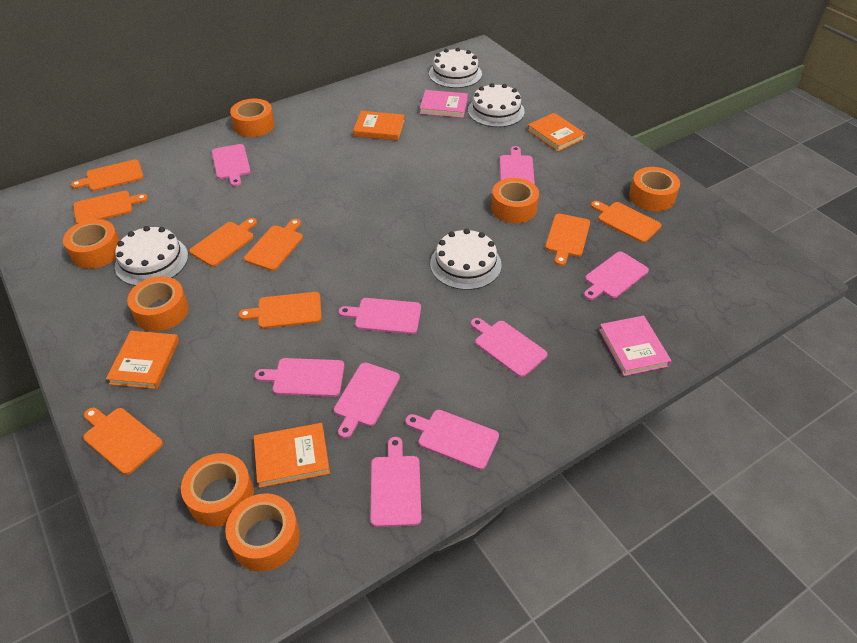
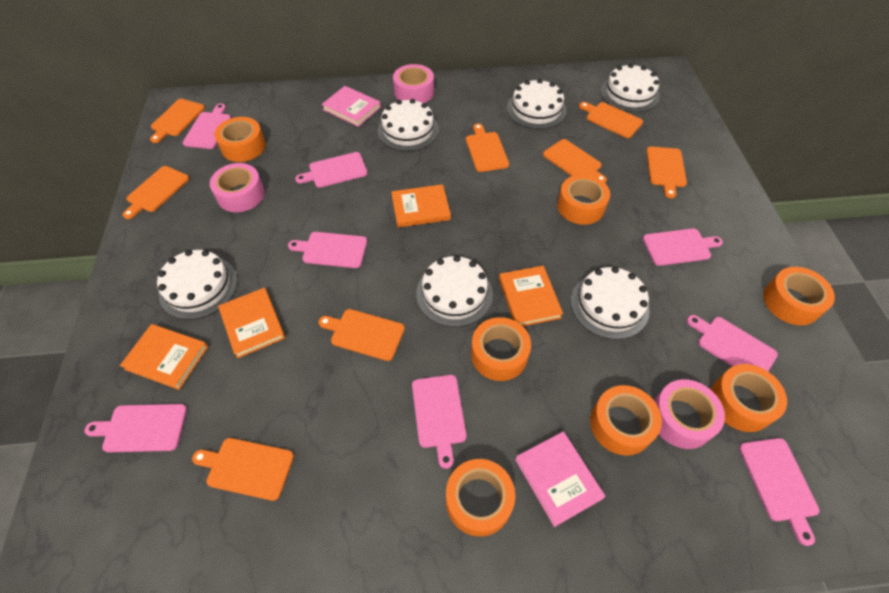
pink cutting board: [212,144,251,187] [255,358,344,397] [334,362,400,439] [339,298,421,334] [370,437,421,527] [405,410,499,470] [471,318,548,377] [500,146,535,185] [584,251,649,300] = 9 -> [84,404,187,453] [183,103,231,149] [288,232,367,268] [295,152,368,188] [412,375,467,469] [643,228,723,266] [687,315,778,371] [739,438,819,546] = 8
pink tape: none = 0 -> [210,163,265,212] [393,64,434,103] [654,379,725,449] = 3
white cake: [115,226,188,286] [429,48,482,88] [430,229,502,290] [468,83,525,127] = 4 -> [157,250,237,320] [378,99,439,151] [416,255,493,327] [507,79,567,129] [571,267,650,340] [601,63,660,112] = 6

